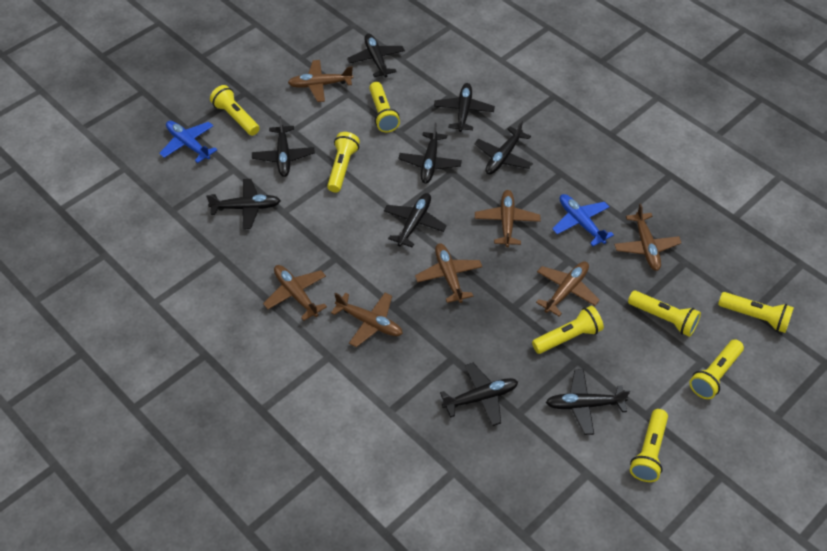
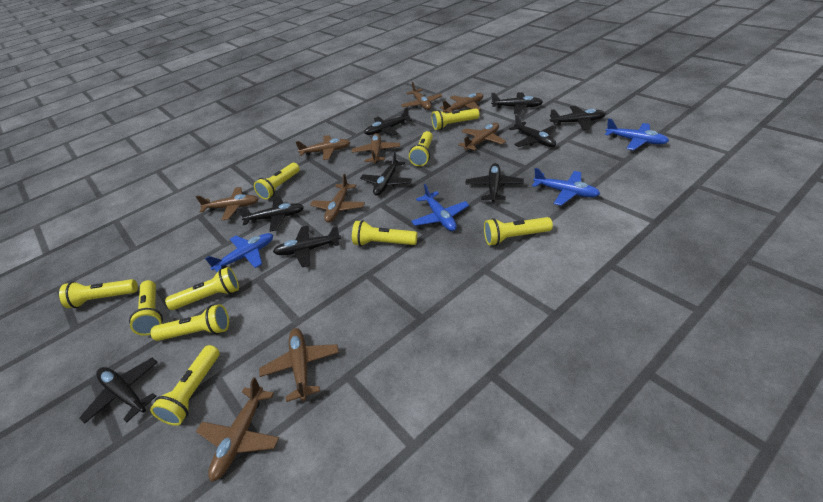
blue plane: [159,121,217,163] [552,194,614,246] = 2 -> [205,233,273,272] [411,184,469,231] [532,168,600,206] [605,119,669,150] = 4
brown plane: [263,265,327,321] [288,60,353,102] [331,293,403,347] [415,243,482,303] [475,190,540,247] [536,261,600,317] [614,203,681,271] = 7 -> [196,187,258,220] [196,377,279,482] [259,328,339,402] [296,135,350,160] [310,174,365,223] [352,133,400,163] [401,82,443,110] [440,93,483,113] [458,123,506,151] = 9
yellow flashlight: [210,85,260,136] [327,132,360,193] [369,82,400,133] [532,306,604,354] [628,291,701,337] [630,409,668,482] [689,339,744,399] [718,292,794,333] = 8 -> [59,279,138,308] [129,280,163,336] [150,345,220,426] [151,304,229,341] [165,267,239,310] [254,163,300,199] [352,220,417,246] [409,131,433,166] [432,108,479,130] [484,217,553,246] = 10

